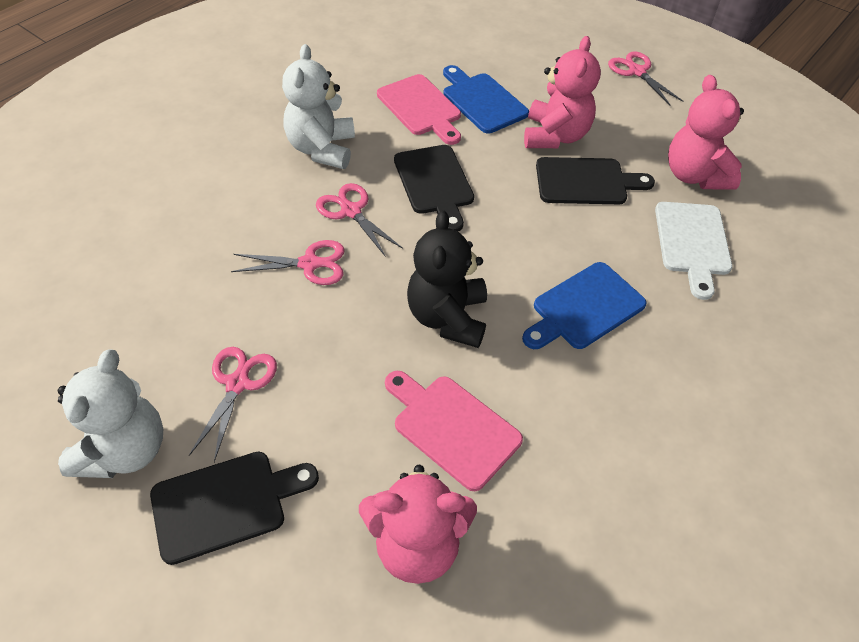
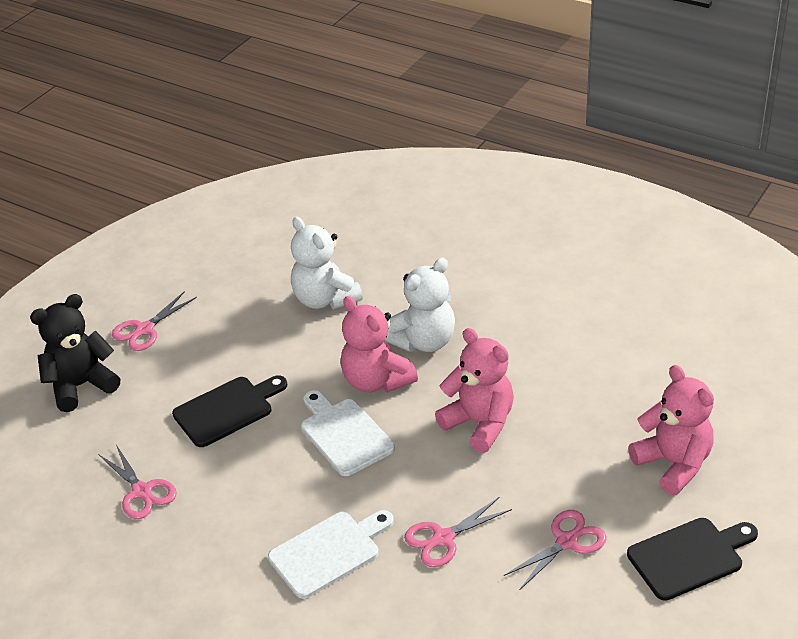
black cutting board: [150,452,319,565] [394,145,474,232] [536,157,655,204] = 3 -> [172,375,287,447] [627,518,758,601] = 2
blue cutting board: [443,65,529,134] [522,262,647,349] = 2 -> none = 0
pink cutting board: [377,74,461,145] [385,371,523,491] = 2 -> none = 0
white cutting board: [655,202,732,300] = 1 -> [268,510,394,599] [301,390,395,476] = 2

